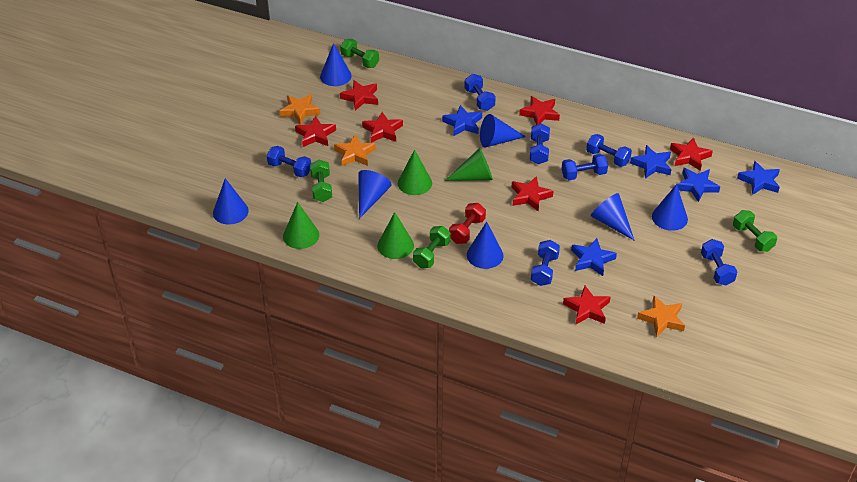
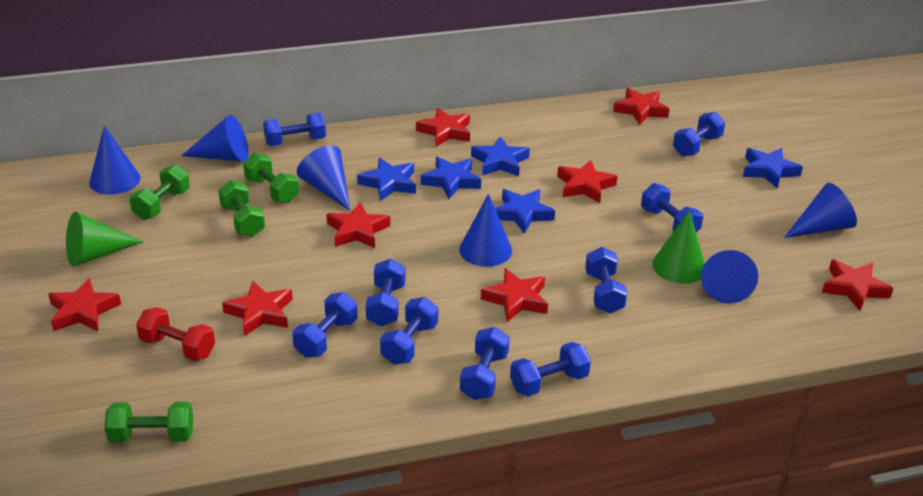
blue cone: [213,178,249,225] [320,43,352,86] [358,170,392,219] [467,221,504,269] [480,114,526,147] [591,193,635,241] [652,184,688,231] = 7 -> [89,125,140,195] [181,115,249,162] [297,145,351,211] [459,194,512,267] [701,250,758,304] [784,183,857,238] = 6
blue dumbbell: [267,146,311,177] [464,74,496,111] [530,123,550,164] [531,240,560,286] [562,154,608,180] [586,134,632,167] [701,239,738,286] = 7 -> [263,113,326,146] [292,292,358,358] [366,259,406,326] [380,297,438,365] [460,327,510,400] [510,342,591,397] [585,247,627,313] [641,183,703,233] [673,112,725,156] = 9
green cone: [283,202,319,249] [377,212,414,259] [398,149,432,195] [445,148,493,181] = 4 -> [66,212,144,267] [652,210,705,284] = 2
orange star: [279,94,320,125] [334,135,376,166] [637,296,685,337] = 3 -> none = 0
red star: [295,116,336,147] [340,80,378,111] [362,112,403,143] [511,176,554,212] [519,96,560,125] [563,286,611,325] [670,138,713,171] = 7 -> [48,278,121,331] [222,281,293,336] [326,202,390,248] [416,108,470,147] [481,268,548,322] [557,160,618,203] [613,88,669,125] [822,259,894,311] = 8

